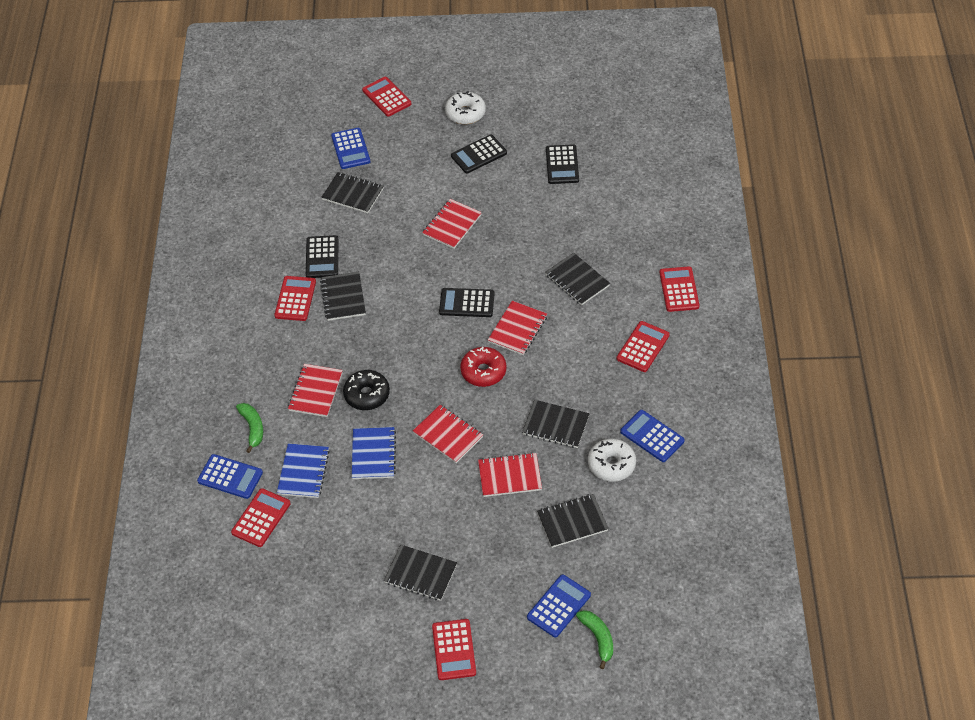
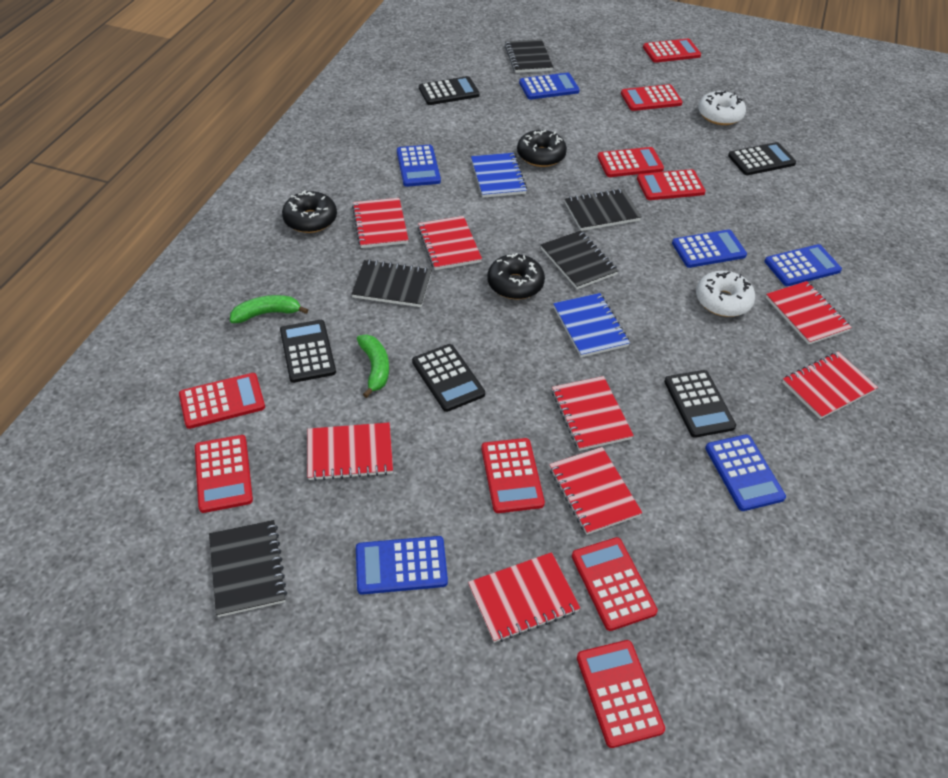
black calculator: [306,235,339,278] [439,288,495,317] [451,134,507,174] [546,144,579,184] = 4 -> [280,320,336,383] [412,344,485,412] [419,76,480,105] [664,370,736,438] [728,142,796,175] = 5
black donut: [343,370,390,410] = 1 -> [282,190,337,233] [487,253,545,299] [517,130,567,167] = 3
black notebook: [320,272,366,321] [321,172,384,213] [384,545,457,601] [522,400,590,448] [537,494,609,548] [545,253,610,305] = 6 -> [209,520,287,617] [352,260,432,307] [505,39,553,73] [541,230,619,289] [565,189,641,231] = 5
blue calculator: [197,454,263,499] [331,128,370,169] [527,574,591,638] [620,410,685,462] = 4 -> [356,536,448,595] [397,145,441,187] [519,73,580,99] [672,229,747,268] [705,434,786,511] [765,244,842,286] = 6
red calculator: [231,488,291,547] [274,276,316,321] [362,77,411,117] [432,619,476,680] [617,321,670,372] [660,266,700,312] = 6 -> [179,373,265,429] [195,435,253,513] [481,438,545,513] [572,537,658,631] [577,640,665,748] [597,147,664,177] [621,84,683,111] [637,169,706,200] [643,38,701,63] = 9
red donut: [460,347,506,387] = 1 -> none = 0
red notebook: [288,364,343,417] [413,405,483,463] [422,199,482,249] [478,452,542,497] [488,301,547,355] = 5 -> [307,423,393,481] [352,198,409,248] [417,216,482,270] [468,552,580,643] [549,447,642,535] [552,376,634,451] [766,281,852,345] [782,352,878,419] = 8

